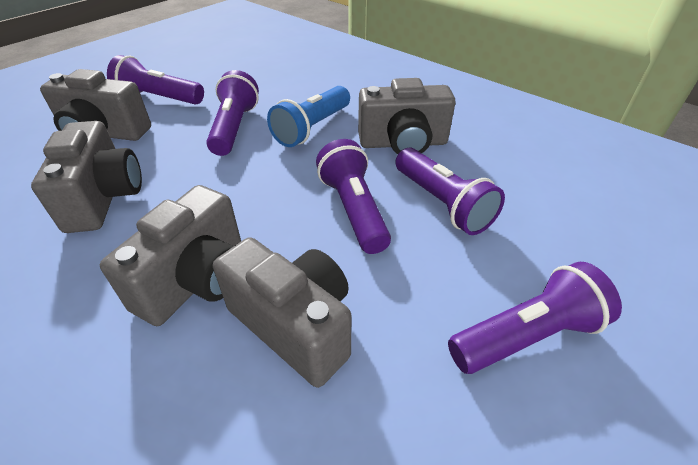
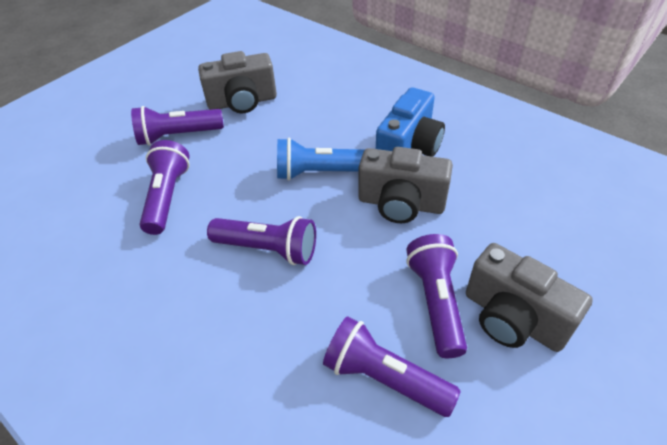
blue camera: none = 0 -> [376,87,445,157] = 1
grey camera: [31,121,142,233] [40,69,151,141] [100,185,241,326] [213,237,351,388] [358,78,456,154] = 5 -> [198,51,277,113] [359,147,453,223] [466,243,593,352] = 3

